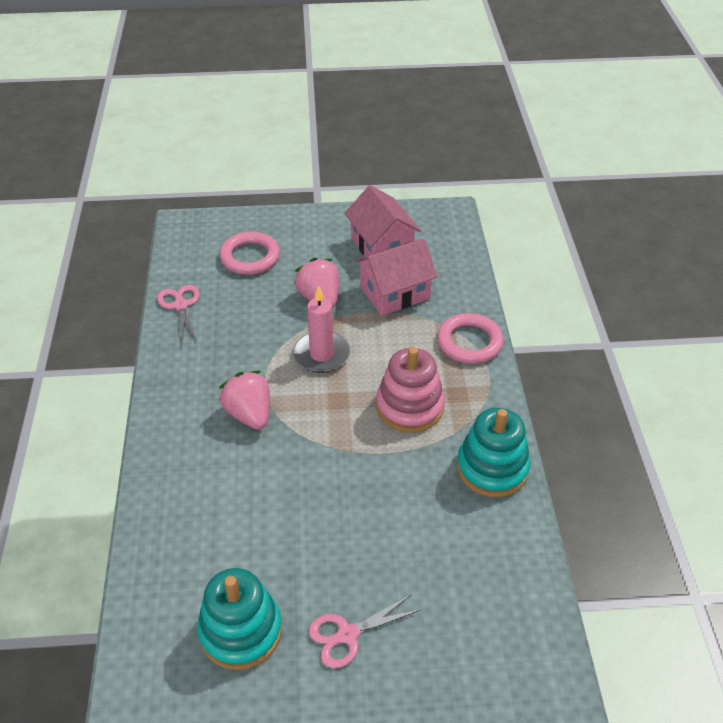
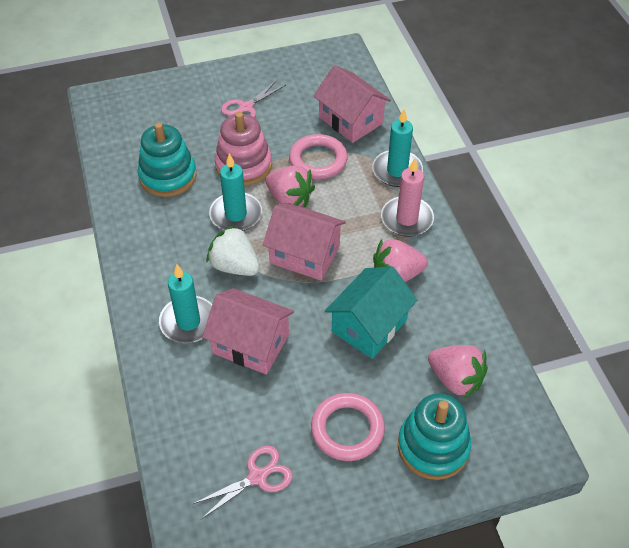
pink house: [344,185,421,256] [355,238,438,316] = 2 -> [203,288,294,375] [263,203,346,281] [314,65,391,143] = 3
pink strawberry: [219,371,270,430] [294,258,339,308] = 2 -> [266,165,315,207] [373,239,428,282] [428,345,488,398] = 3
turquoise candle: none = 0 -> [159,264,212,343] [209,153,262,231] [372,109,423,187] = 3
turquoise house: none = 0 -> [325,266,417,359] = 1
white strawberry: none = 0 -> [207,225,260,276] = 1

